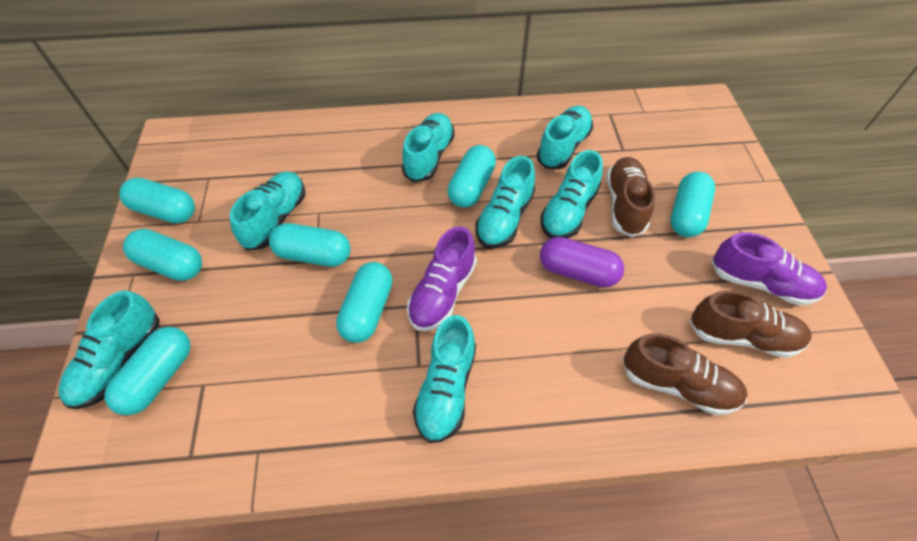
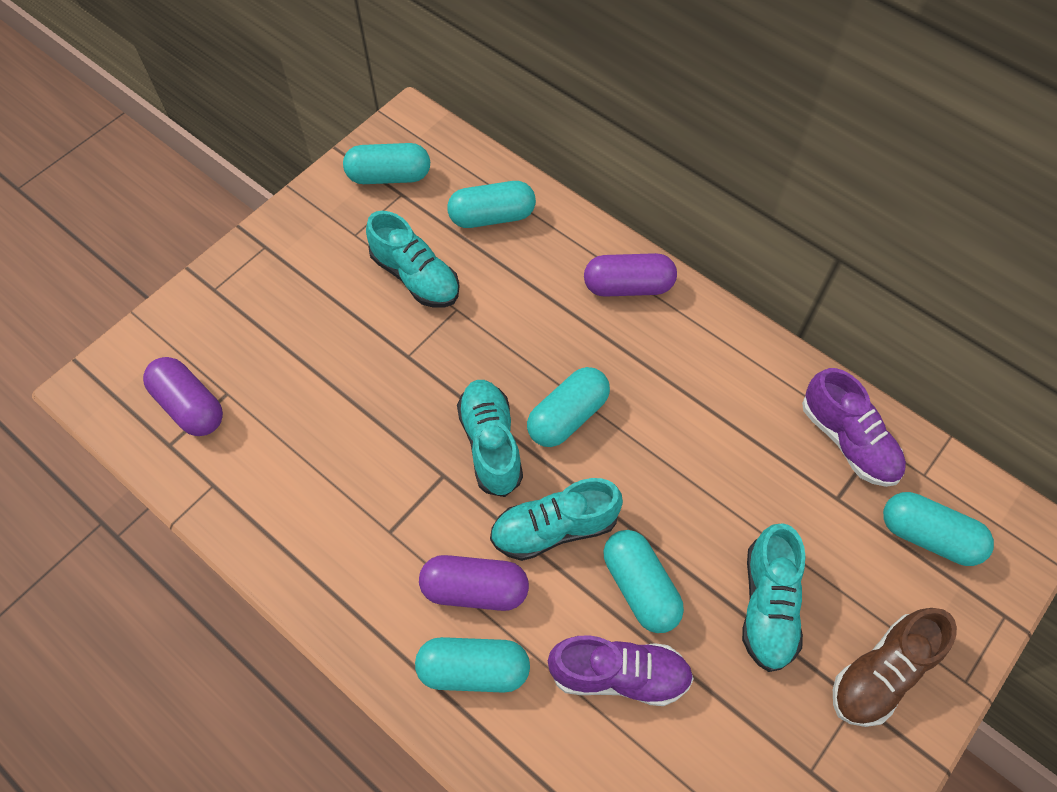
brown shoe: [607,157,655,237] [622,333,748,415] [689,290,812,358] = 3 -> [833,608,957,727] = 1
purple capsule: [540,237,624,288] = 1 -> [143,357,223,436] [419,555,529,611] [584,253,677,297] = 3
turquoise capsule: [104,327,191,415] [119,178,195,224] [123,229,202,281] [269,223,351,267] [336,262,393,343] [448,145,496,208] [671,172,715,237] = 7 -> [343,143,430,184] [415,637,530,693] [447,181,536,228] [527,367,610,447] [603,530,684,633] [883,492,994,566] = 6
turquoise shoe: [58,290,160,409] [230,172,305,251] [402,113,455,182] [413,315,476,443] [475,156,535,249] [537,106,593,169] [540,150,603,239] = 7 -> [366,211,460,307] [457,380,523,497] [490,478,623,561] [742,523,806,672] = 4

